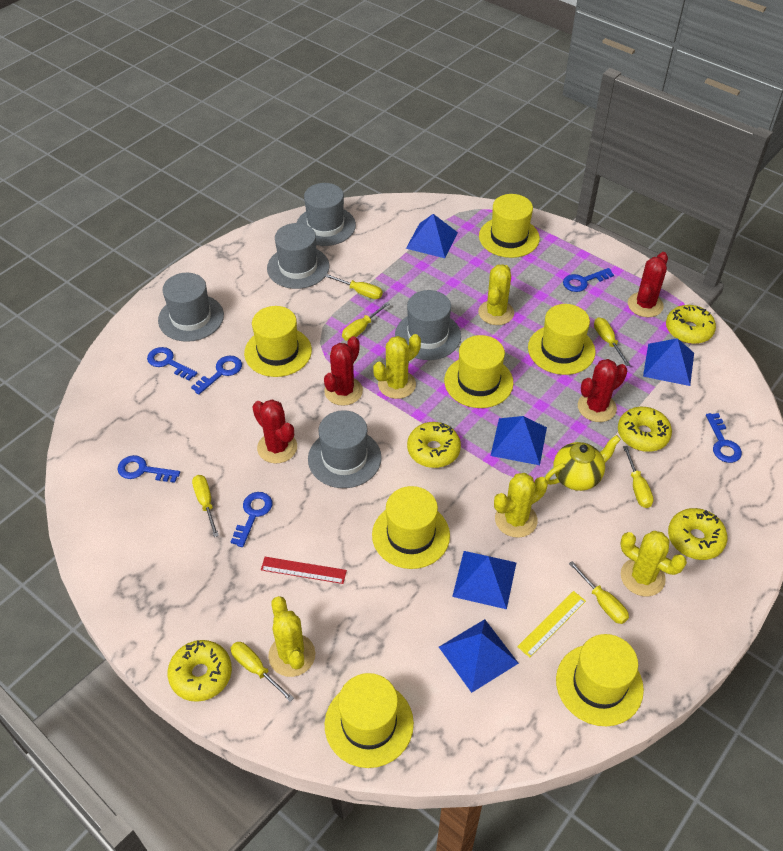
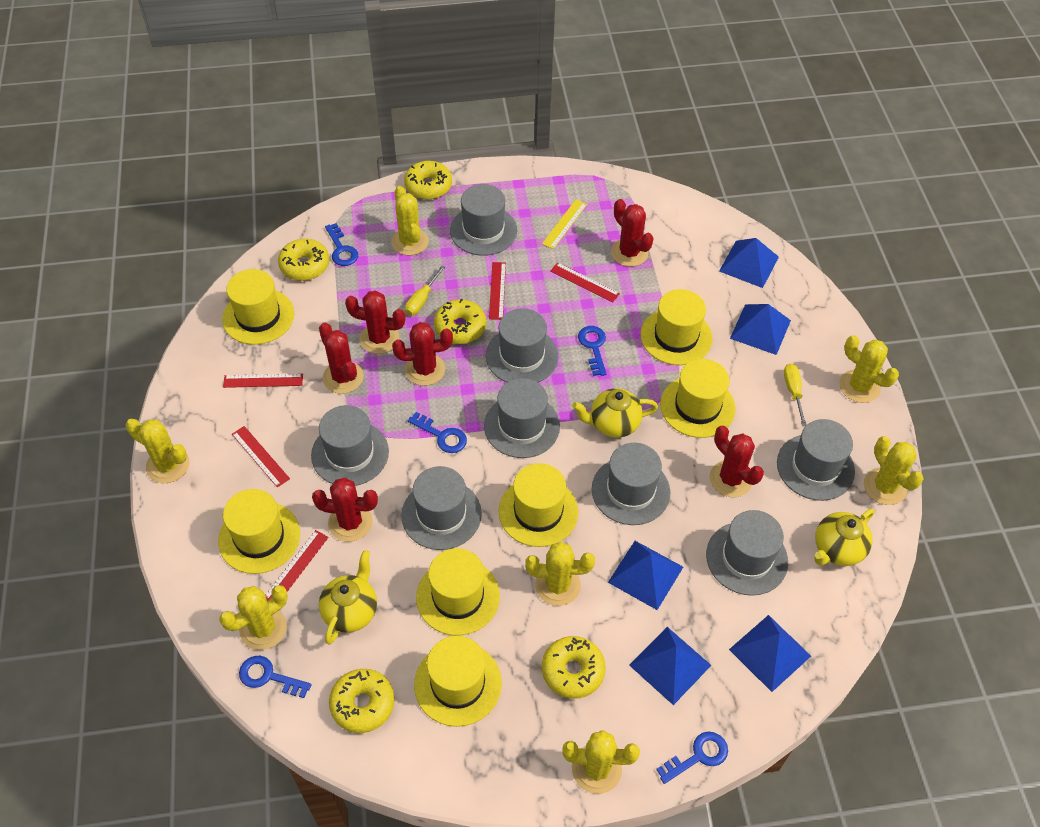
blue key: [117,455,180,483] [147,347,198,380] [191,355,242,395] [231,492,272,547] [563,268,614,292] [706,413,742,463] = 6 -> [239,656,312,698] [325,223,358,266] [408,412,467,453] [578,326,607,376] [656,731,728,784] = 5
grey hat: [158,273,224,342] [267,223,329,289] [297,183,356,246] [308,410,382,488] [395,290,461,360] = 5 -> [311,405,389,486] [401,466,482,550] [450,184,517,256] [484,378,560,458] [486,308,559,382] [592,443,670,525] [706,510,788,596] [777,419,855,501] = 8
red cactus: [252,399,297,463] [324,336,363,406] [578,359,627,422] [628,252,668,317] = 4 -> [312,478,378,542] [319,323,364,394] [345,290,405,354] [392,322,453,386] [611,199,654,267] [709,426,764,497] = 6
red ruler: [261,557,347,584] = 1 -> [223,374,303,388] [232,426,290,488] [265,530,329,600] [489,262,506,320] [550,262,620,303] = 5
yellow cactus: [268,596,315,677] [373,334,421,399] [478,264,514,325] [494,473,548,538] [620,531,687,596] = 5 -> [126,419,189,483] [219,585,288,650] [391,186,429,256] [525,542,595,606] [562,730,640,794] [839,335,899,403] [864,436,924,505] = 7
yellow screwdriver: [192,475,219,537] [231,642,294,702] [325,274,383,299] [342,302,390,341] [569,561,629,624] [594,317,630,366] [623,446,654,508] = 7 -> [405,265,445,316] [784,363,807,426] = 2
yellow teapot: [545,435,621,491] = 1 -> [319,550,377,645] [572,388,658,438] [814,509,875,566] = 3

